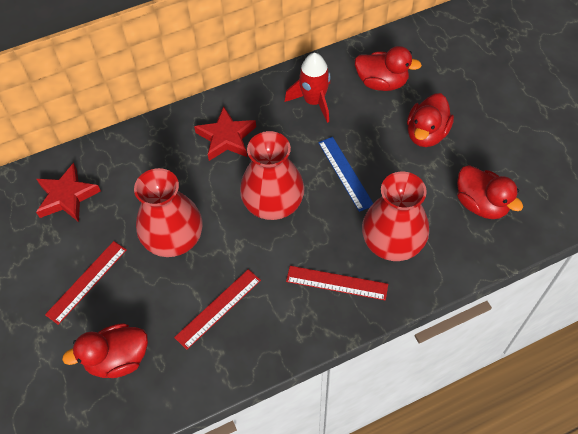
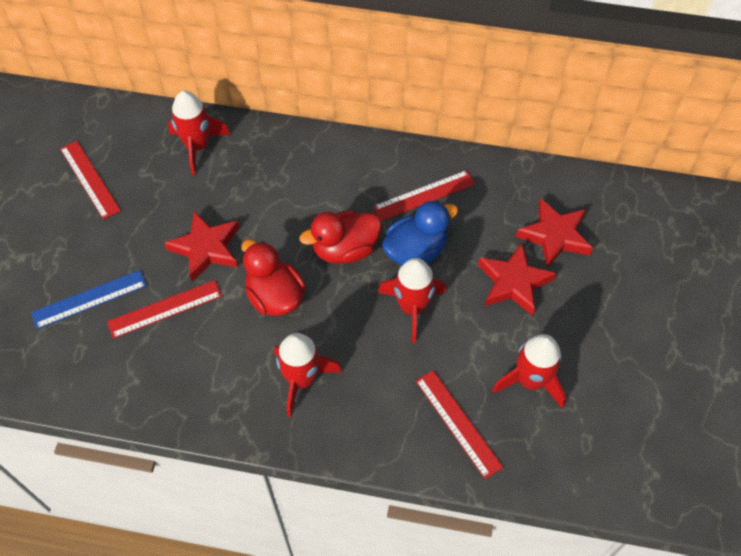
blue duck: none = 0 -> [382,200,458,265] = 1
red duck: [62,323,148,378] [355,46,422,91] [407,93,454,147] [457,165,523,219] = 4 -> [241,239,306,316] [299,210,382,264] = 2
red rocket: [285,53,330,123] = 1 -> [168,91,230,175] [274,333,342,417] [378,258,446,343] [492,334,566,408] = 4
red ruler: [45,241,127,325] [174,269,261,350] [286,266,388,300] = 3 -> [60,141,121,220] [107,280,222,339] [373,170,475,221] [416,370,503,479] = 4
red star: [36,163,101,222] [194,106,256,161] = 2 -> [164,211,239,281] [478,243,556,316] [516,199,593,268] = 3
red vase: [134,168,202,257] [240,131,304,220] [362,172,429,261] = 3 -> none = 0

